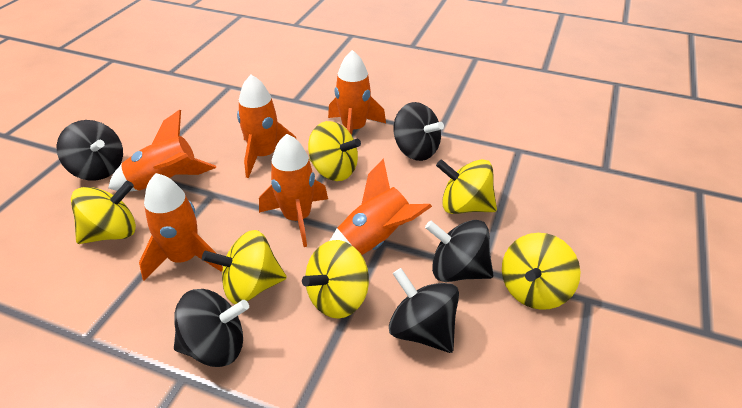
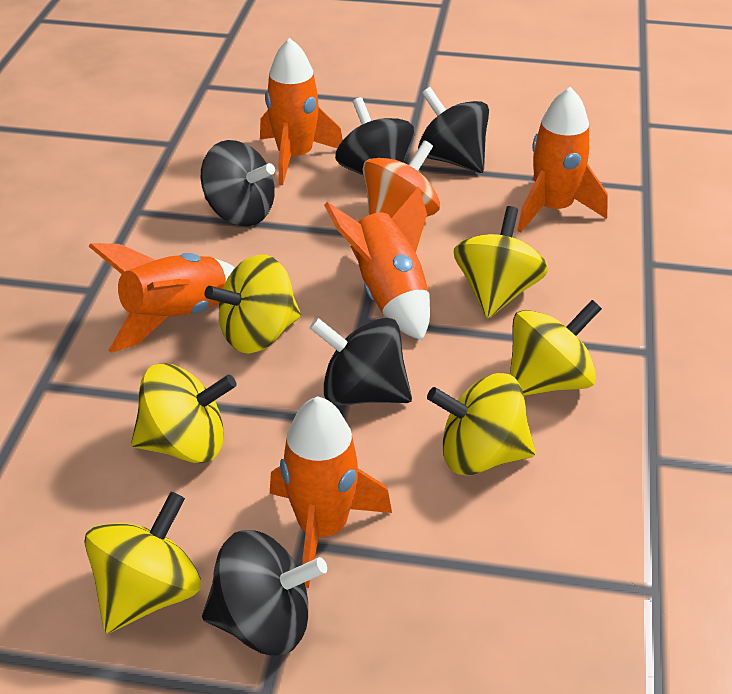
orange rocket: [108,110,216,192] [139,173,223,281] [237,75,296,178] [259,134,328,247] [328,50,386,135] [330,158,432,255] = 6 -> [89,243,235,353] [260,38,343,185] [270,396,392,588] [324,186,430,341] [517,87,608,232] = 5
orange spinning top: none = 0 -> [362,140,440,218] = 1

